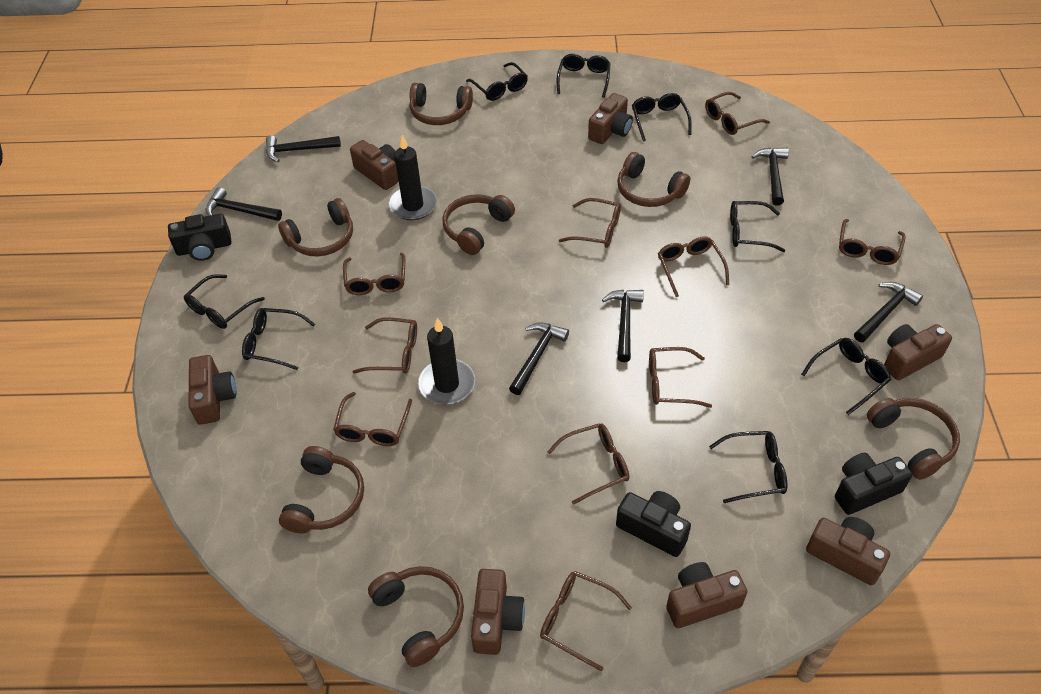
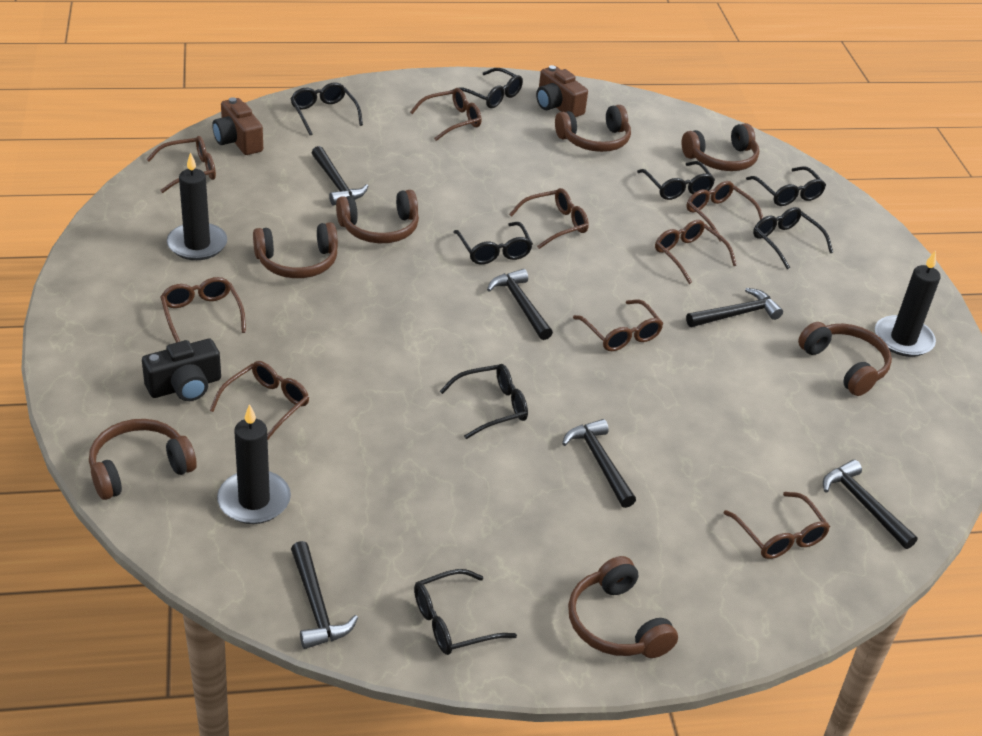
black camera: [168,214,231,261] [616,491,691,557] [835,453,913,515] = 3 -> [142,339,221,401] = 1
black candle: [388,135,437,220] [418,318,475,405] = 2 -> [167,152,227,260] [217,404,291,524] [875,250,940,357] = 3
brown camera: [188,355,237,425] [350,140,398,190] [471,569,525,655] [588,93,633,144] [666,562,747,628] [806,517,890,585] [884,324,952,380] = 7 -> [212,97,263,155] [536,65,588,117] = 2
brown glasses: [333,392,412,446] [343,253,405,295] [353,317,417,374] [540,571,632,671] [547,423,629,505] [559,198,621,248] [649,347,712,408] [658,236,729,297] [705,92,770,135] [839,219,906,265] = 10 -> [146,136,216,193] [160,277,246,343] [209,361,309,439] [410,88,482,141] [509,188,589,249] [573,299,664,351] [655,220,737,284] [686,181,763,241] [724,492,830,559] = 9

